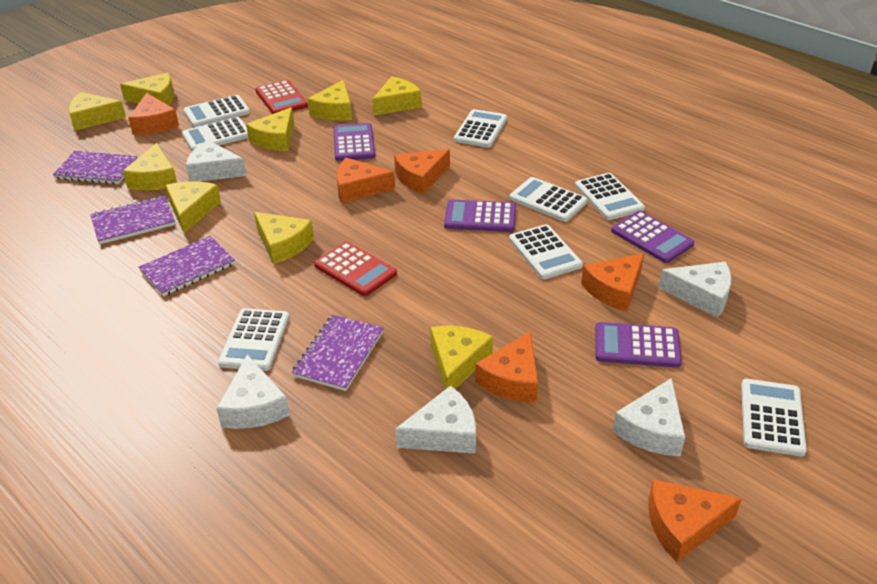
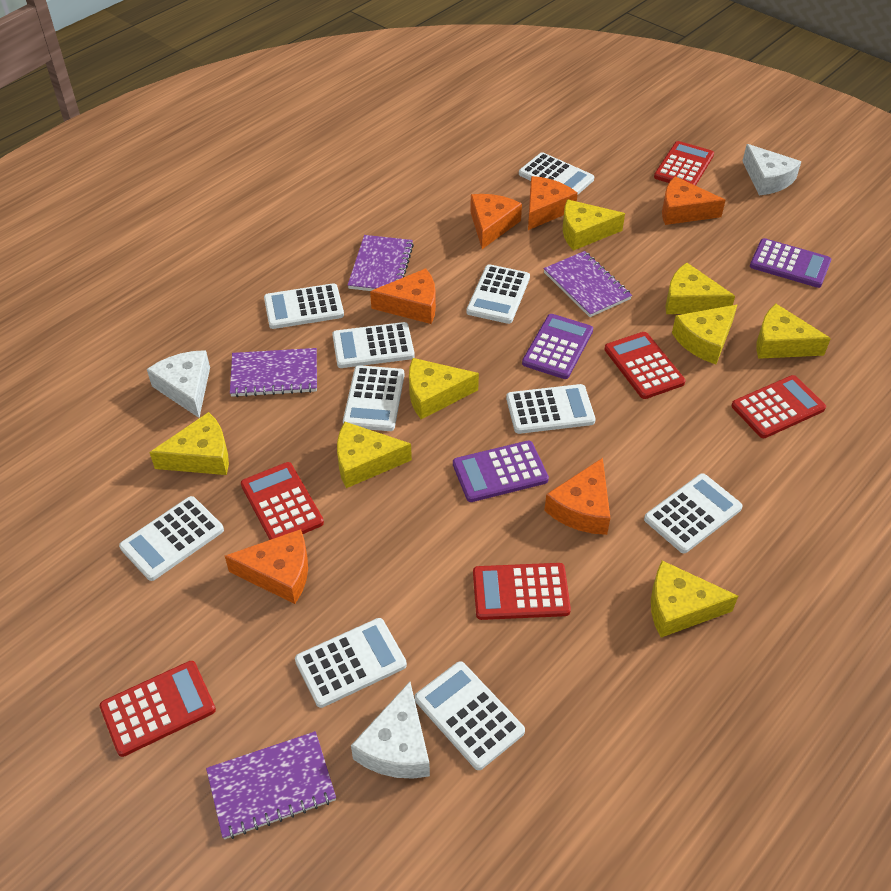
purple calculator: [333,123,375,161] [444,199,516,232] [595,322,682,368] [611,211,694,263] = 4 -> [453,441,549,502] [522,314,593,379] [750,238,831,288] = 3
red calculator: [255,80,308,114] [314,242,397,296] = 2 -> [100,661,216,757] [241,462,324,540] [473,563,571,620] [604,332,685,399] [654,141,714,186] [731,375,826,438] = 6
white calculator: [182,117,248,151] [183,95,250,127] [218,308,289,371] [454,109,507,148] [509,177,588,222] [509,224,583,279] [575,173,645,220] [741,379,807,456] = 8 -> [119,496,224,581] [264,283,344,329] [295,618,407,708] [332,322,415,368] [343,365,405,431] [415,661,525,770] [466,264,530,324] [506,384,595,434] [519,152,594,195] [644,473,743,553] = 10
white cheese: [186,140,247,182] [216,355,290,429] [395,386,476,454] [613,378,685,456] [659,262,731,317] = 5 -> [147,350,210,418] [351,682,430,779] [743,144,802,195] = 3
yellow cheese: [68,92,126,131] [120,73,174,105] [123,143,177,190] [166,181,221,233] [246,107,294,151] [254,212,314,264] [308,80,352,121] [372,76,422,116] [431,326,493,389] = 9 -> [149,412,229,475] [337,422,412,488] [409,358,479,419] [563,199,625,251] [651,561,738,637] [665,263,735,314] [672,304,738,364] [756,304,831,359] = 8

